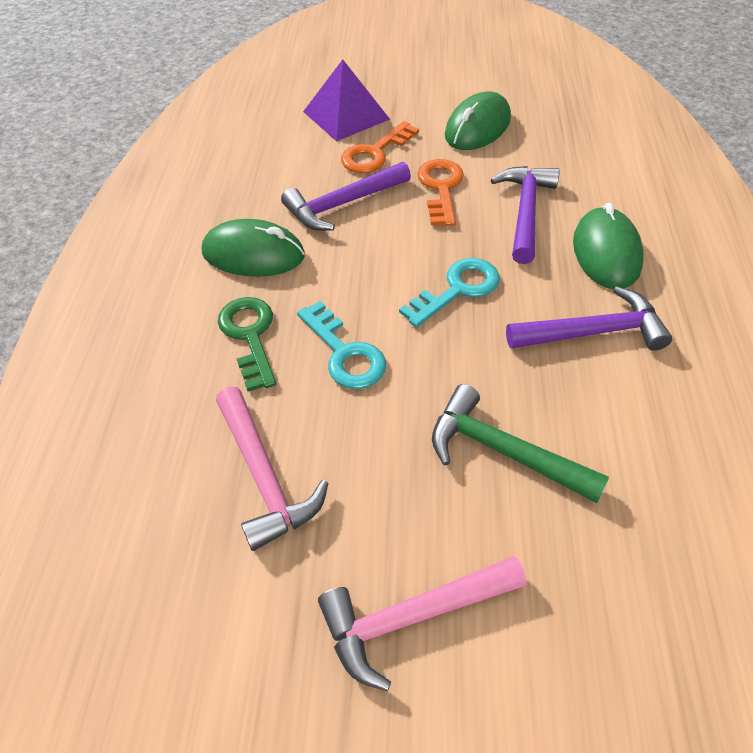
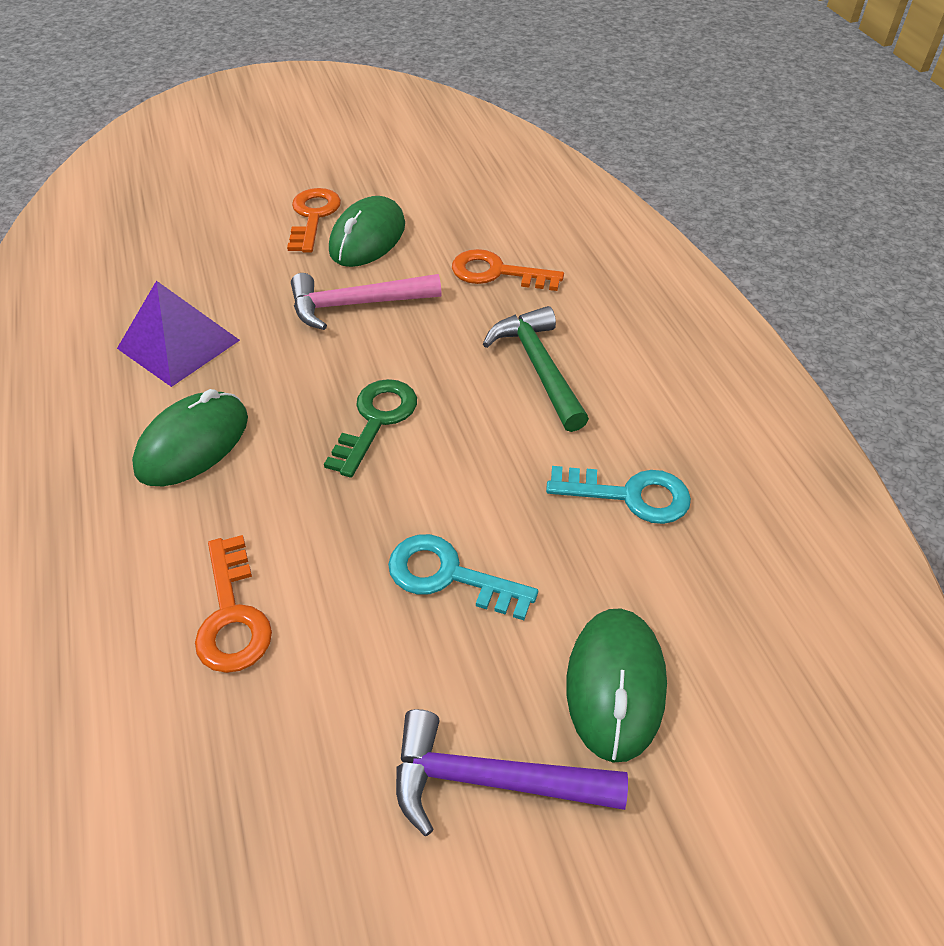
orange key: [341,121,419,173] [417,159,464,226] = 2 -> [195,535,272,673] [287,188,341,253] [452,249,564,291] = 3
pink hammer: [216,387,328,551] [318,556,527,691] = 2 -> [291,273,442,330] = 1
purple hammer: [281,162,411,231] [491,166,560,264] [506,286,672,351] = 3 -> [396,709,628,836] = 1

